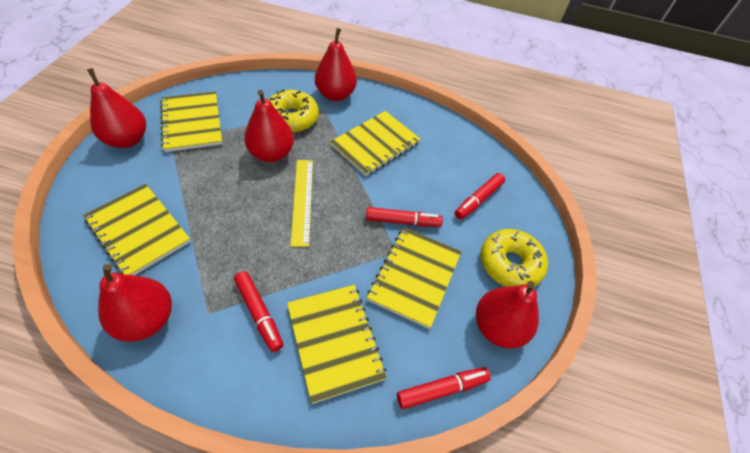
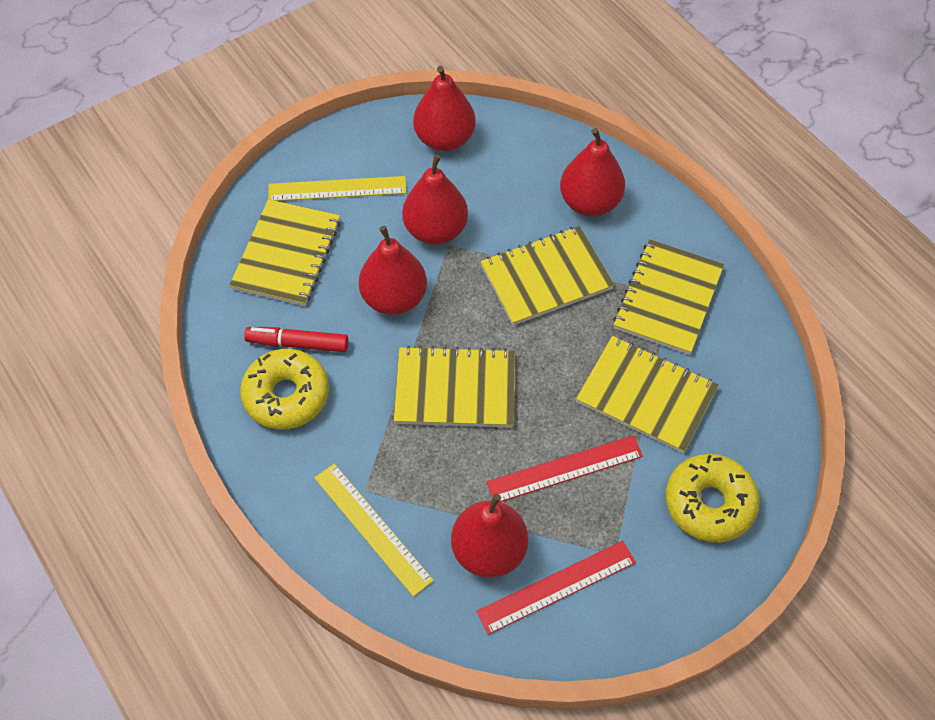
red marker: [234,271,283,352] [366,207,443,227] [397,367,491,409] [455,173,505,219] = 4 -> [244,327,348,352] = 1
red ruler: none = 0 -> [476,541,636,635] [486,435,643,502] = 2
yellow ruler: [290,160,313,247] = 1 -> [268,176,406,201] [314,464,434,597] = 2

